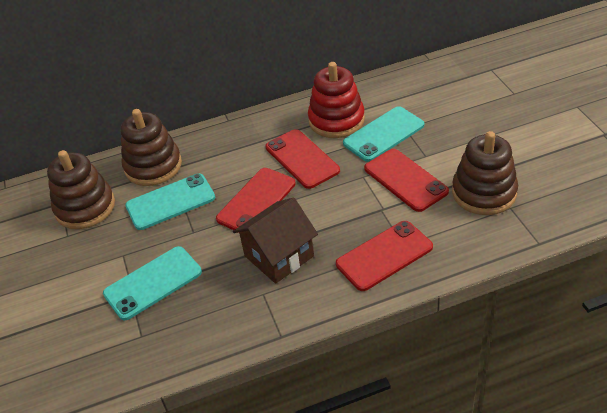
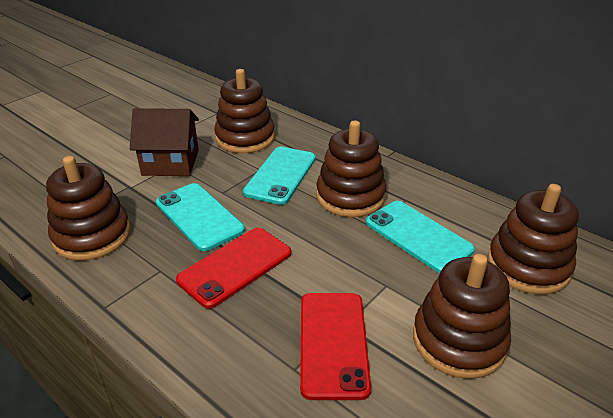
brown stacking toy: [47,150,115,229] [121,109,182,186] [452,131,518,215] = 3 -> [46,156,131,261] [214,69,275,153] [316,121,386,217] [413,254,511,379] [488,184,579,294] = 5
red phone: [216,168,296,230] [266,129,340,189] [336,221,433,291] [364,149,449,212] = 4 -> [176,228,291,309] [300,293,371,400] = 2
red stacking toy: [308,62,365,138] = 1 -> none = 0

